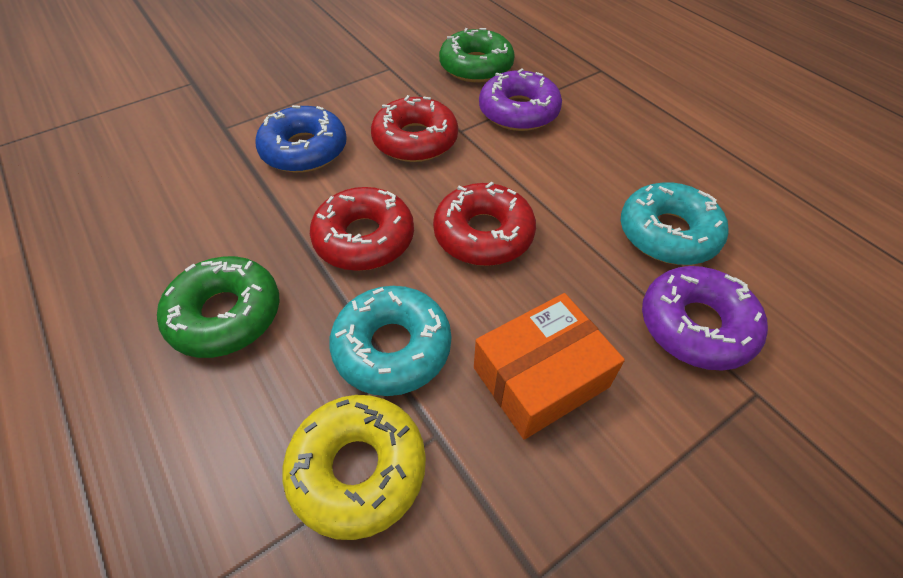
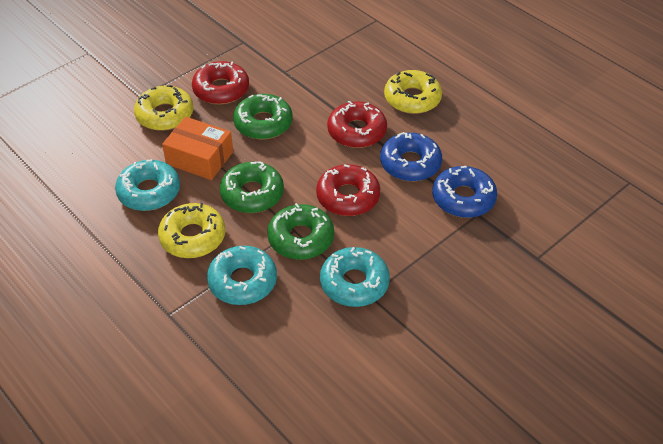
blue donut: [255,105,347,173] = 1 -> [380,132,442,181] [432,166,497,218] = 2
green donut: [157,256,279,358] [439,28,515,83] = 2 -> [220,161,284,213] [233,94,293,139] [267,203,334,260] = 3
purple donut: [479,68,562,131] [642,266,768,371] = 2 -> none = 0
turquoise donut: [329,286,451,396] [621,182,728,265] = 2 -> [115,159,180,211] [207,246,277,305] [320,247,390,307] = 3
yellow donut: [283,395,426,540] = 1 -> [134,85,193,131] [158,203,225,258] [384,70,442,114] = 3

